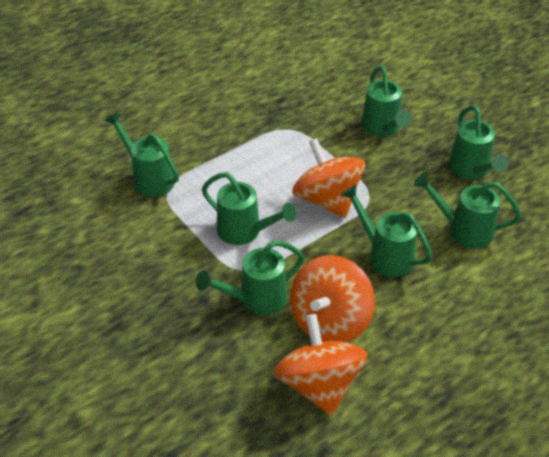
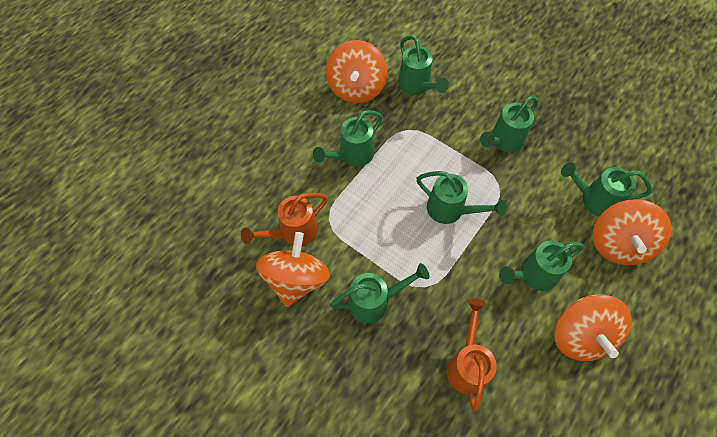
orange spinning top: [274,314,368,416] [290,255,375,343] [292,138,365,218] = 3 -> [256,232,330,307] [326,40,387,103] [555,294,631,361] [593,199,671,265] = 4
orange watering can: none = 0 -> [241,193,328,246] [446,299,497,412] = 2

